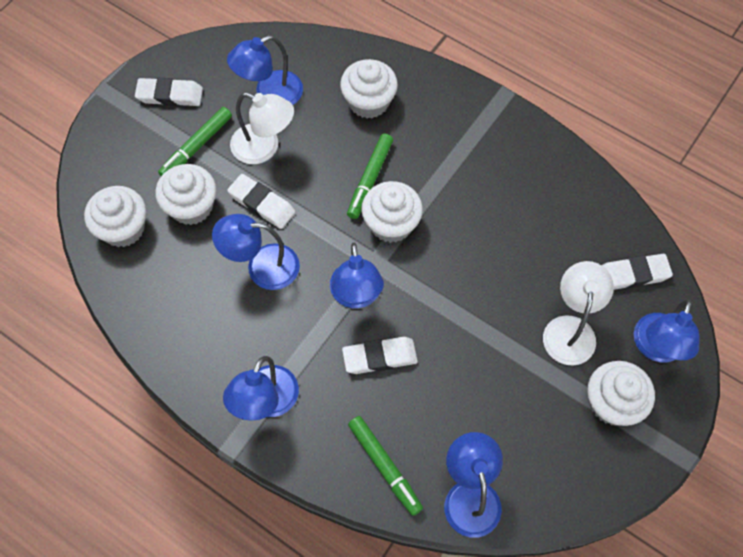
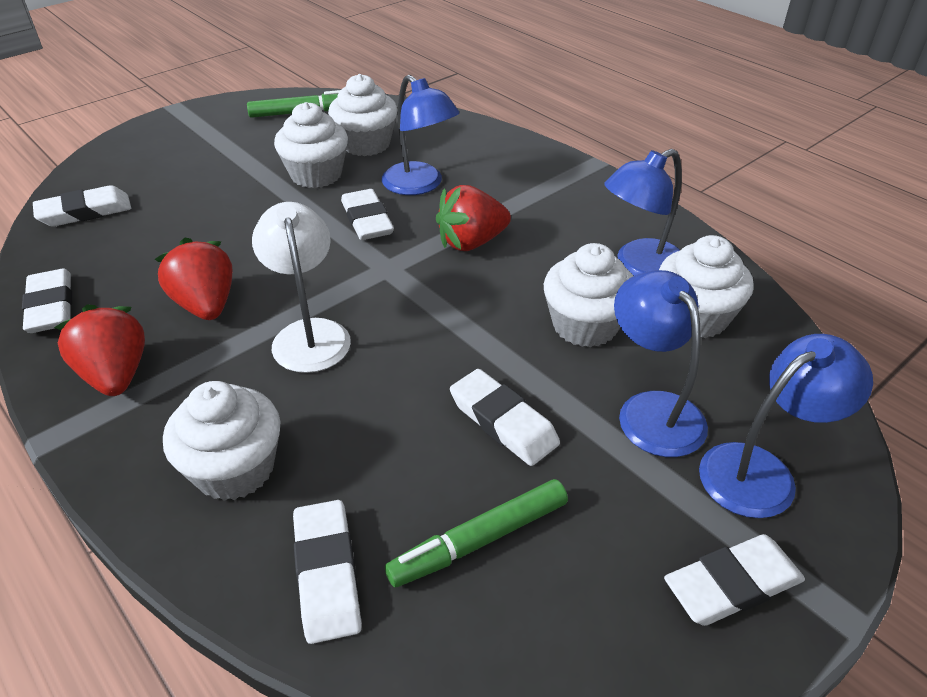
blue lamp: [212,214,300,290] [223,356,299,421] [227,35,303,105] [330,242,384,308] [444,432,503,538] [634,299,700,362] = 6 -> [382,75,459,195] [604,149,682,276] [614,270,708,457] [699,334,873,518] = 4
green marker: [158,107,232,176] [347,133,393,219] [348,416,423,516] = 3 -> [247,90,341,118] [385,479,568,587] = 2
red strawberry: none = 0 -> [54,304,145,396] [155,238,232,320] [436,185,511,251] = 3
white eraser: [135,78,203,106] [227,174,295,229] [342,337,418,374] [602,254,673,290] = 4 -> [22,268,72,333] [33,185,131,227] [293,500,362,644] [341,189,394,240] [450,369,560,466] [664,534,805,626] = 6
white lamp: [230,93,294,164] [543,261,614,365] = 2 -> [252,202,351,373] = 1

